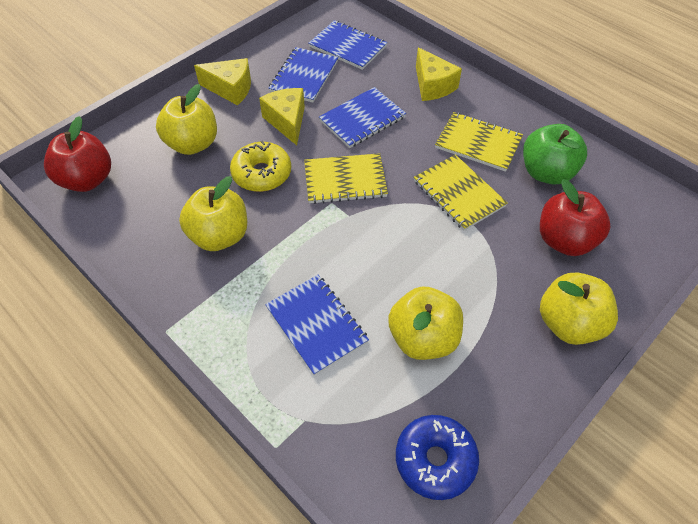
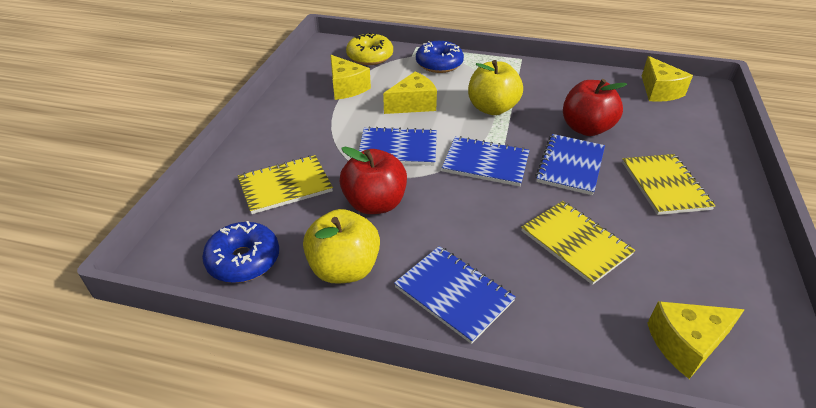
blue donut: [396,415,479,500] = 1 -> [202,221,279,283] [416,41,464,73] = 2
green apple: [523,124,587,185] = 1 -> none = 0
yellow apple: [156,84,217,155] [179,176,247,251] [388,287,463,360] [540,272,618,345] = 4 -> [303,209,380,283] [468,60,523,115] = 2
yellow cheese: [194,58,251,106] [259,88,305,145] [416,47,462,101] = 3 -> [330,55,371,100] [383,72,437,114] [642,56,693,102] [647,301,744,379] = 4

